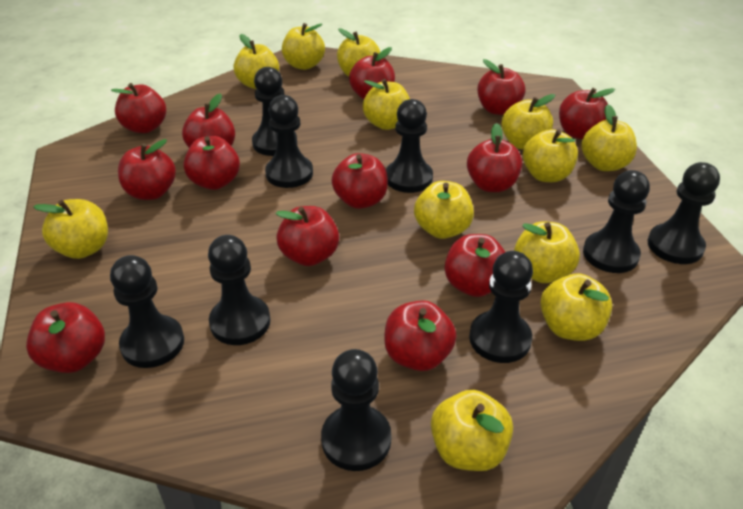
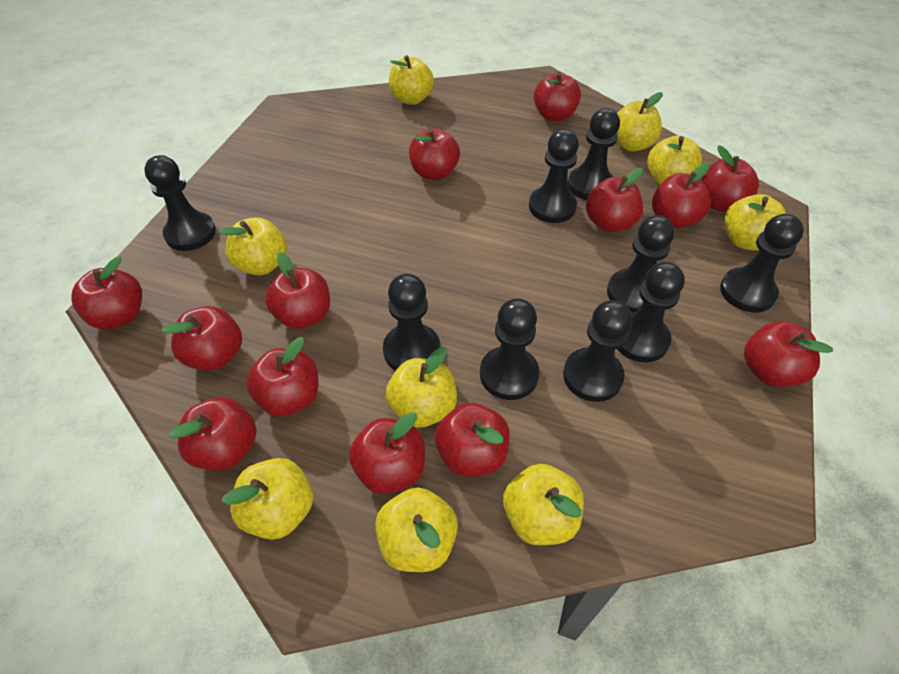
yellow apple: [33,199,108,259] [234,34,279,89] [282,23,325,70] [337,29,380,77] [363,79,410,130] [414,181,474,239] [431,390,513,471] [501,94,555,149] [514,221,580,283] [523,129,578,182] [540,273,612,341] [581,105,637,171] = 12 -> [218,217,287,275] [222,458,313,540] [375,488,458,572] [386,347,457,428] [389,55,434,105] [503,464,584,545] [617,92,663,151] [647,135,702,185] [724,194,786,251] = 9

